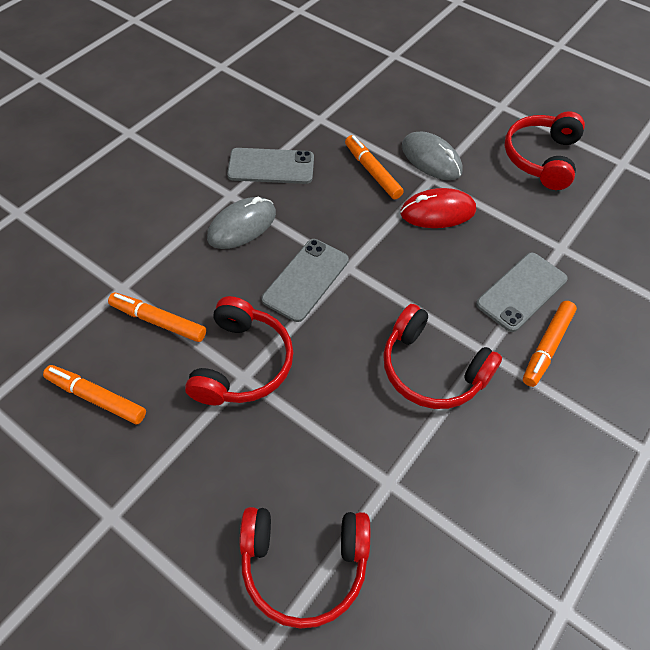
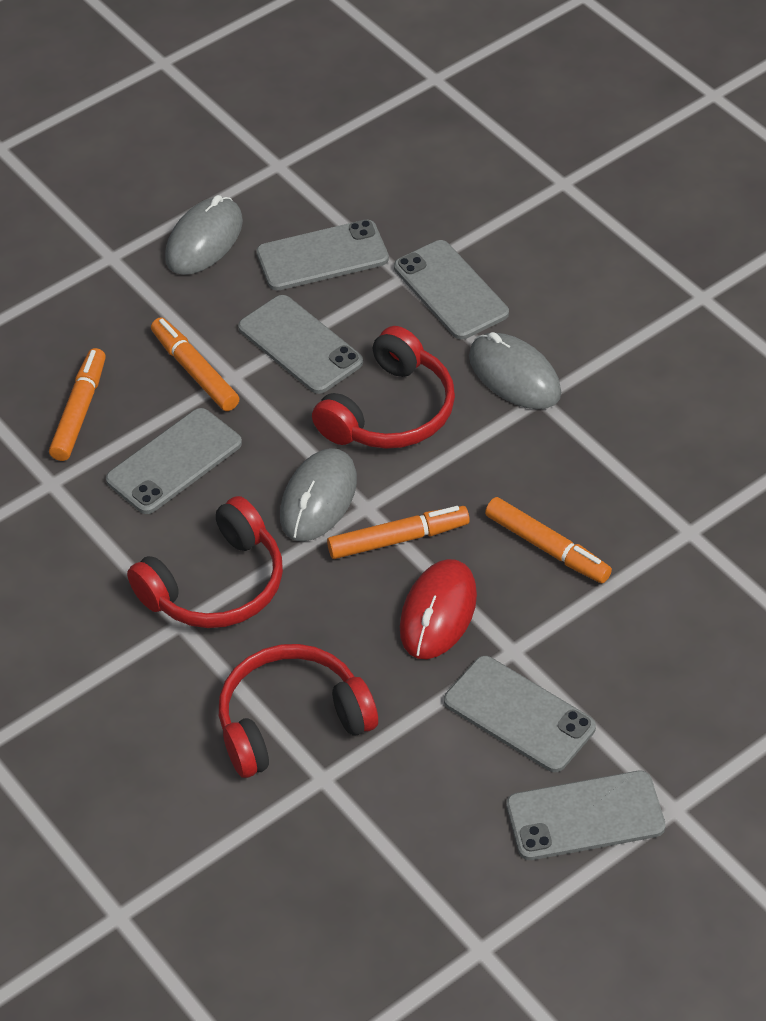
grey mouse: [207,197,276,249] [402,132,463,180] = 2 -> [165,195,243,275] [280,448,357,542] [469,332,561,409] = 3
grey phone: [227,148,314,184] [262,239,349,322] [476,253,568,332] = 3 -> [106,408,242,514] [238,295,363,394] [256,220,389,290] [394,240,509,339] [444,656,596,772] [506,771,666,860] = 6
red headphones: [185,296,293,405] [239,507,370,629] [383,304,502,409] [505,111,585,190] = 4 -> [127,496,283,628] [219,644,378,778] [312,326,455,449] = 3

